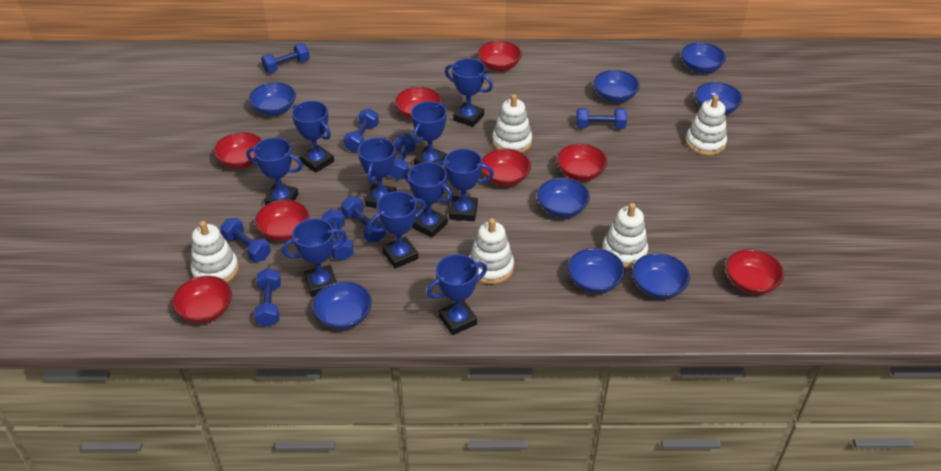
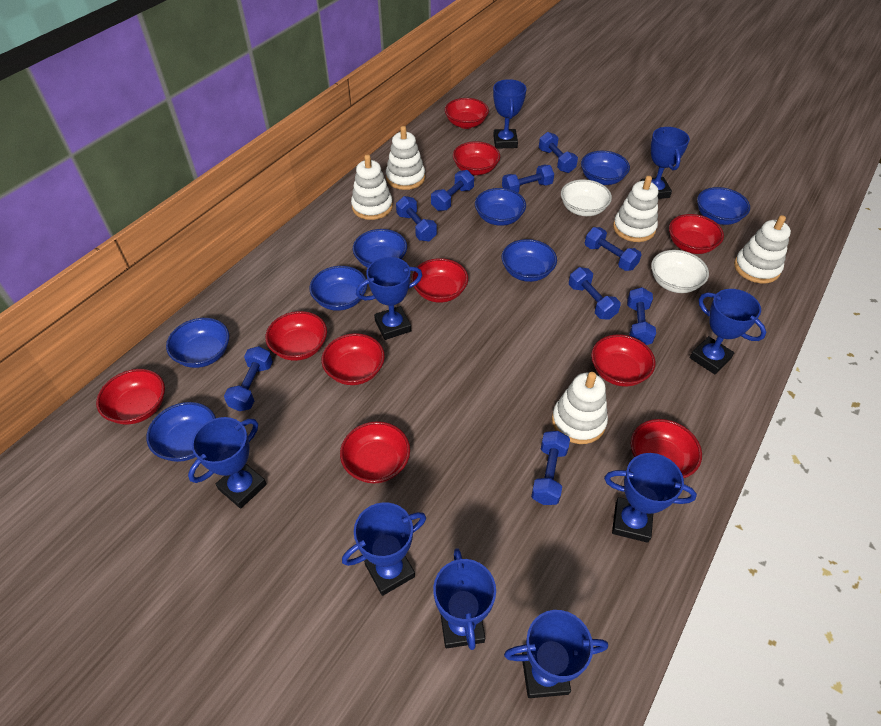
blue dumbbell: [220,218,271,262] [254,268,281,327] [261,43,310,73] [322,209,354,261] [341,197,386,242] [344,108,379,152] [389,133,416,180] [576,108,627,128] = 8 -> [224,346,273,411] [396,196,437,241] [431,170,474,211] [502,165,554,193] [531,431,570,505] [539,132,578,173] [569,267,621,320] [585,227,642,271] [627,287,656,345] = 9
blue trophy: [246,137,303,205] [282,219,347,297] [292,101,334,173] [358,137,396,208] [368,191,426,269] [403,162,453,238] [411,101,447,166] [427,254,487,335] [437,149,494,221] [445,58,493,127] = 10 -> [188,417,267,509] [342,502,426,596] [356,257,422,340] [433,548,496,650] [493,79,527,149] [504,610,608,698] [604,453,697,543] [641,127,690,199] [690,289,766,374] = 9
red bowl: [172,276,232,323] [213,132,262,169] [255,200,309,241] [395,87,442,119] [477,40,522,71] [482,148,531,186] [557,143,607,181] [726,249,784,295] = 8 -> [96,369,165,424] [265,311,327,361] [321,333,385,385] [340,421,410,483] [411,258,468,303] [445,98,489,129] [453,141,500,175] [591,334,655,386] [631,419,702,478] [669,214,724,254] = 10
white bowl: none = 0 -> [561,179,612,216] [651,250,709,293] = 2

